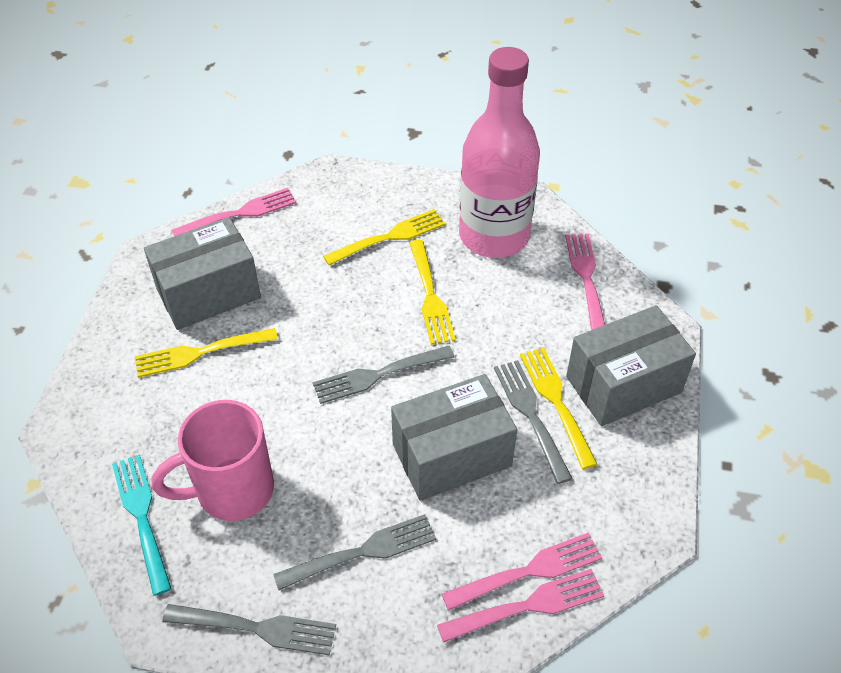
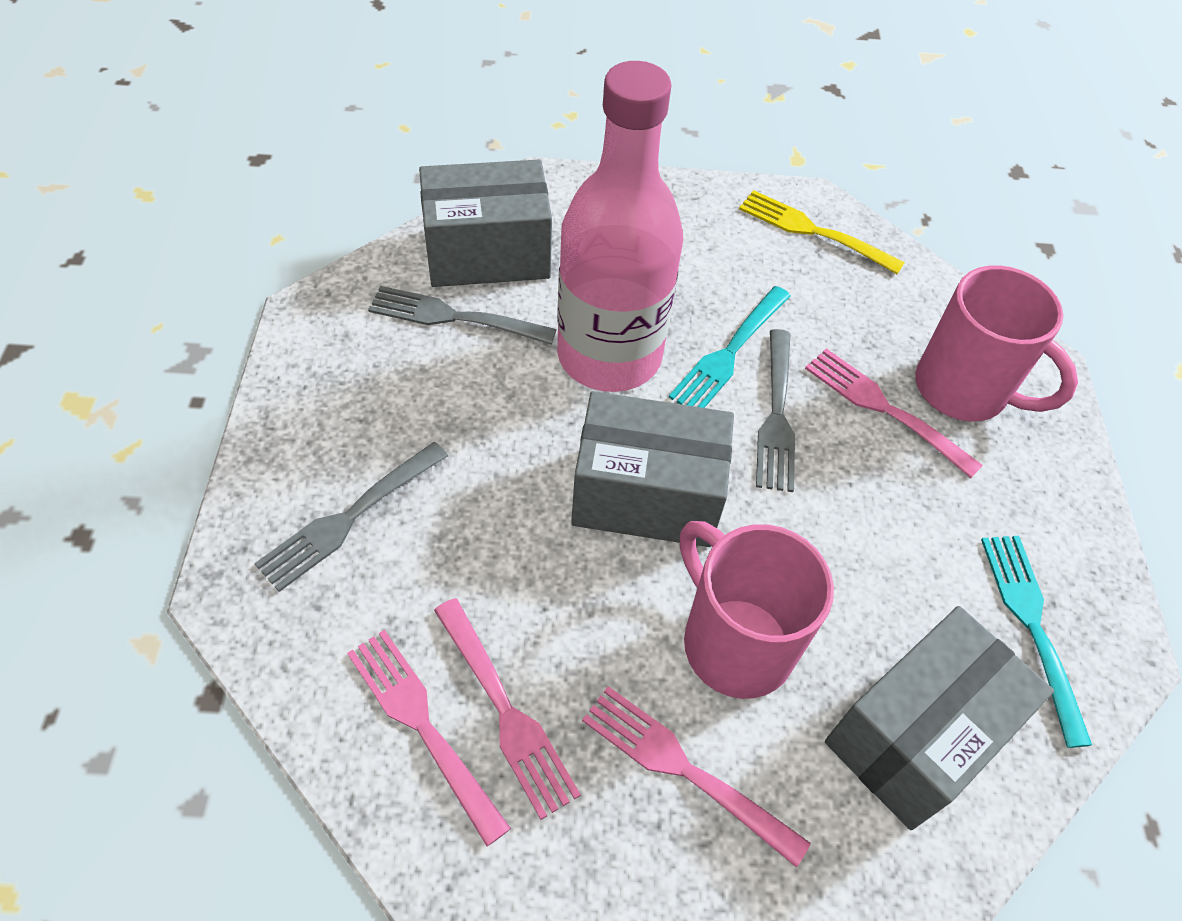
grey fork: [162,604,336,655] [273,514,436,590] [313,346,454,404] [494,360,573,484] = 4 -> [254,442,448,592] [368,286,557,345] [756,329,795,492] = 3
pink mug: [152,400,274,521] = 1 -> [680,521,834,699] [915,265,1078,422] = 2
turquoise fork: [112,454,172,596] = 1 -> [669,286,791,408] [981,536,1092,748] = 2
yellow fork: [135,328,278,378] [323,209,445,265] [409,240,456,345] [520,348,597,469] = 4 -> [739,190,905,274] = 1

